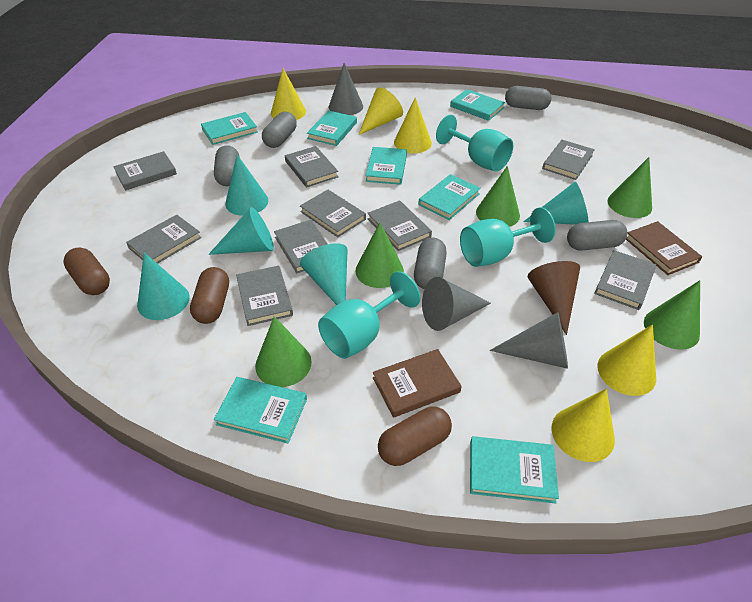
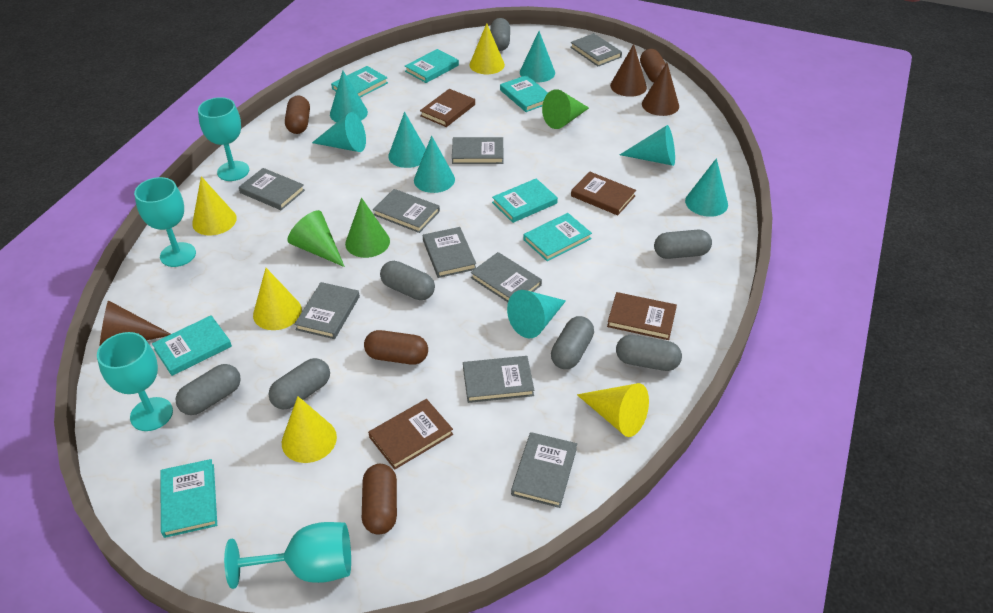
brown book: [373,349,462,418] [626,221,702,275] = 2 -> [368,399,453,470] [420,89,475,127] [571,172,636,215] [607,292,677,340] = 4
brown capsule: [63,248,110,295] [190,267,229,324] [378,407,452,466] = 3 -> [285,96,310,134] [362,464,397,534] [364,330,428,365] [640,49,666,83] = 4
brown cone: [528,261,580,335] = 1 -> [99,300,171,347] [610,44,647,97] [642,63,679,116] = 3
green cone: [255,316,312,387] [356,223,404,288] [476,166,520,227] [607,157,652,218] [644,280,700,349] = 5 -> [287,210,345,267] [345,198,390,258] [542,89,589,129] = 3
grey capsule: [214,145,240,186] [262,112,297,148] [414,238,447,289] [505,86,551,110] [567,220,627,251] = 5 -> [176,364,241,415] [268,358,330,410] [380,261,435,300] [490,18,510,51] [551,316,594,369] [616,335,682,371] [654,230,712,259] = 7
grey cone: [329,63,363,115] [422,277,491,331] [490,312,568,369] = 3 -> none = 0
turquoise cone: [137,253,190,320] [208,207,274,255] [225,155,268,216] [300,243,348,305] [523,182,588,225] = 5 -> [312,112,366,152] [330,70,368,122] [388,112,426,168] [414,136,455,193] [507,290,566,338] [520,31,555,82] [620,125,675,166] [685,158,728,217] = 8
turquoise goblet: [318,271,420,359] [436,115,513,171] [460,207,556,267] = 3 -> [97,332,173,431] [134,177,196,267] [198,97,249,181] [224,522,351,589] = 4

